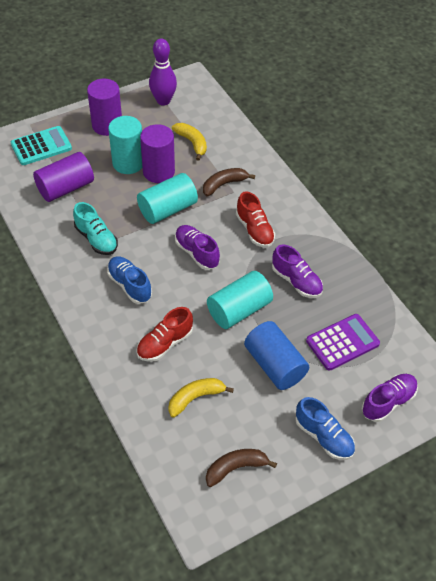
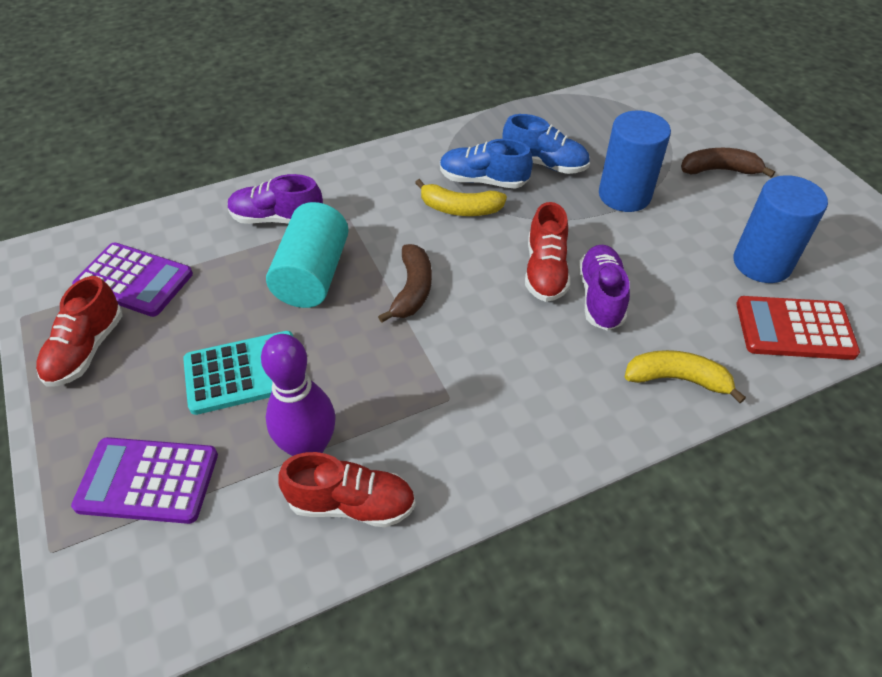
blue cylinder: [244,321,309,390] = 1 -> [599,111,671,212] [734,175,828,283] = 2
purple calculator: [306,314,380,371] = 1 -> [71,437,218,524] [72,243,193,317] = 2
purple cylinder: [33,152,94,202] [87,79,122,136] [140,124,175,183] = 3 -> none = 0
purple shoe: [175,225,220,270] [272,244,323,298] [362,374,418,422] = 3 -> [228,174,323,224] [579,245,630,331] = 2
red calculator: none = 0 -> [736,296,860,360] = 1
red shoe: [136,307,193,362] [236,191,275,248] = 2 -> [36,276,123,387] [278,452,416,527] [525,202,570,302] = 3
turquoise cylinder: [108,116,142,174] [137,173,198,224] [207,271,273,329] = 3 -> [266,202,349,308] = 1
turquoise shoe: [73,202,118,255] = 1 -> none = 0

